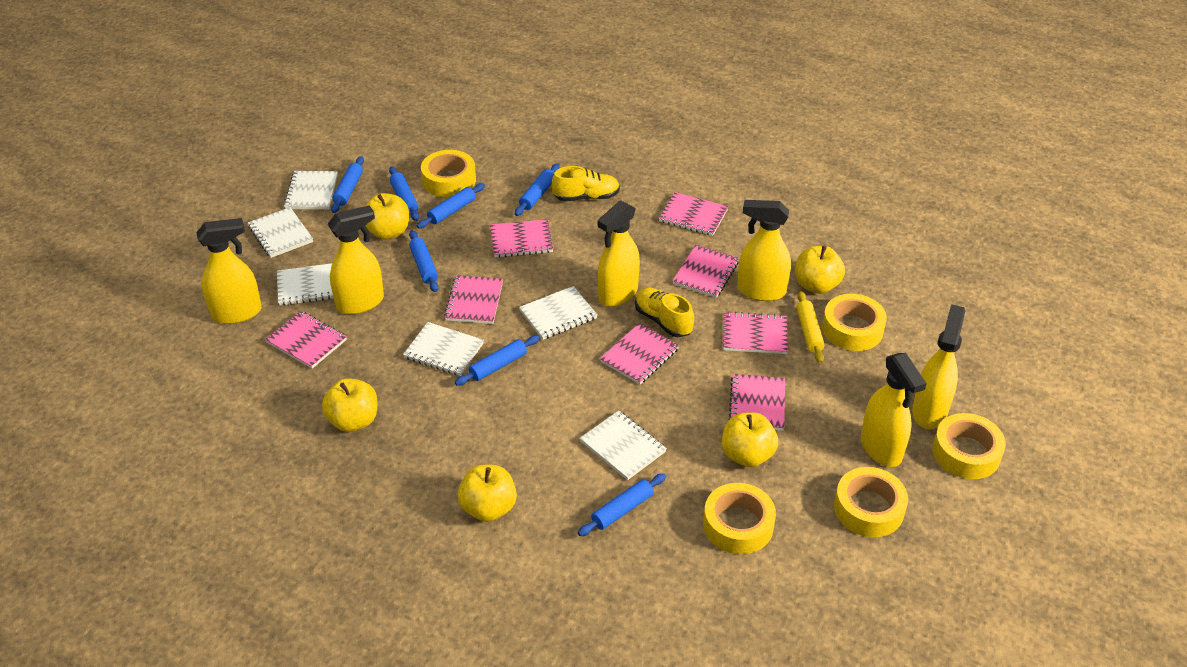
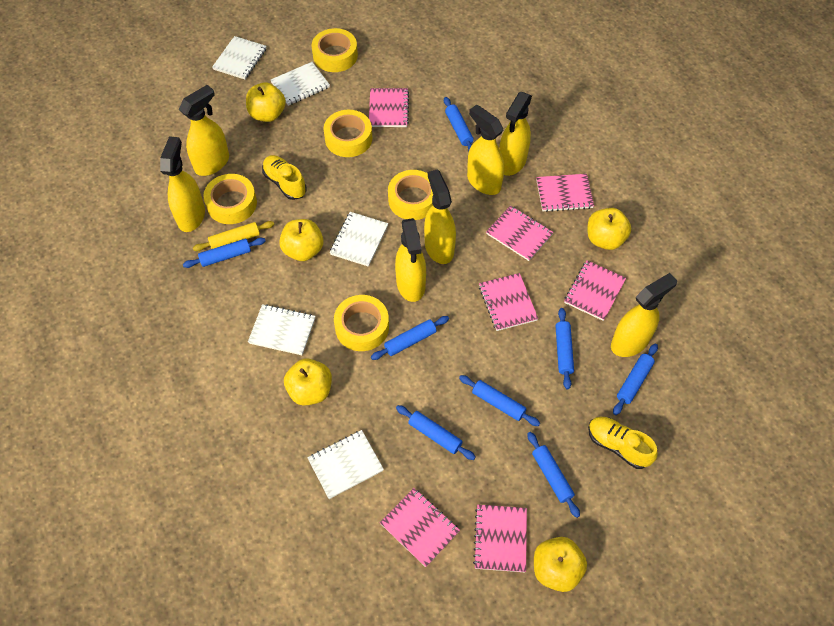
blue rolling pin: [331,156,364,213] [389,166,419,221] [409,230,438,292] [417,183,485,229] [455,335,540,386] [515,163,560,216] [578,473,666,536] = 7 -> [183,238,266,268] [371,316,449,360] [396,405,476,460] [444,97,474,151] [459,375,540,426] [527,432,580,518] [555,308,574,390] [613,344,658,415] = 8
pink notebook: [265,311,347,369] [444,275,503,324] [490,219,553,258] [600,323,679,384] [659,192,728,236] [673,245,739,298] [723,311,788,354] [729,374,785,431] = 8 -> [369,88,409,127] [380,488,460,567] [473,505,527,572] [479,273,538,331] [486,205,553,261] [536,174,594,212] [564,260,626,321] = 7
white notebook: [248,207,313,258] [277,263,334,306] [284,171,338,210] [403,322,484,376] [519,286,598,340] [580,410,667,480] = 6 -> [212,36,267,79] [248,304,315,355] [271,62,330,106] [307,430,384,499] [330,212,388,267] = 5
yellow spray bottle: [196,218,262,324] [327,205,384,314] [598,200,640,307] [737,200,791,301] [861,353,927,467] [912,304,965,429] = 6 -> [160,136,205,232] [179,85,229,176] [395,218,426,302] [424,169,456,264] [467,105,504,195] [499,92,532,176] [611,273,677,357] = 7

